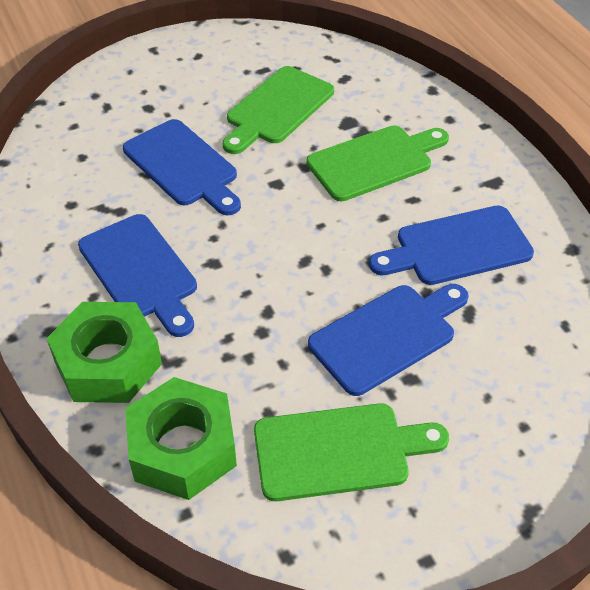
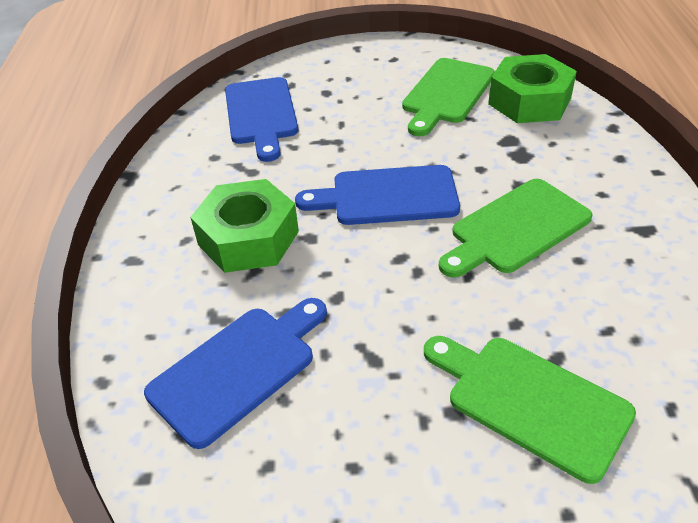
blue cutting board: [78,214,197,337] [123,119,241,215] [308,284,469,396] [369,206,534,285] = 4 -> [144,298,327,449] [225,77,298,162] [295,165,460,225] = 3

